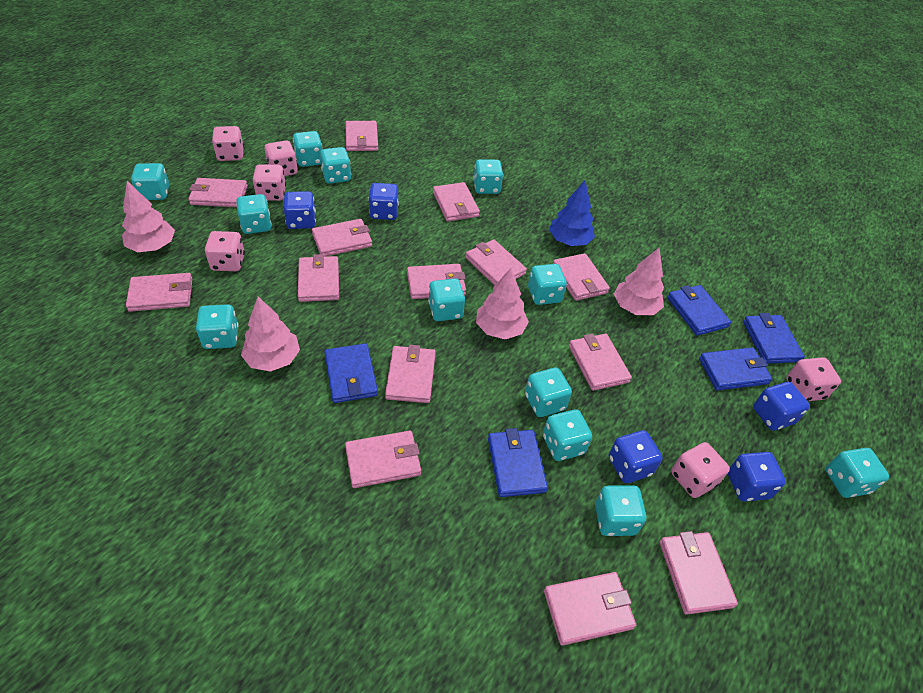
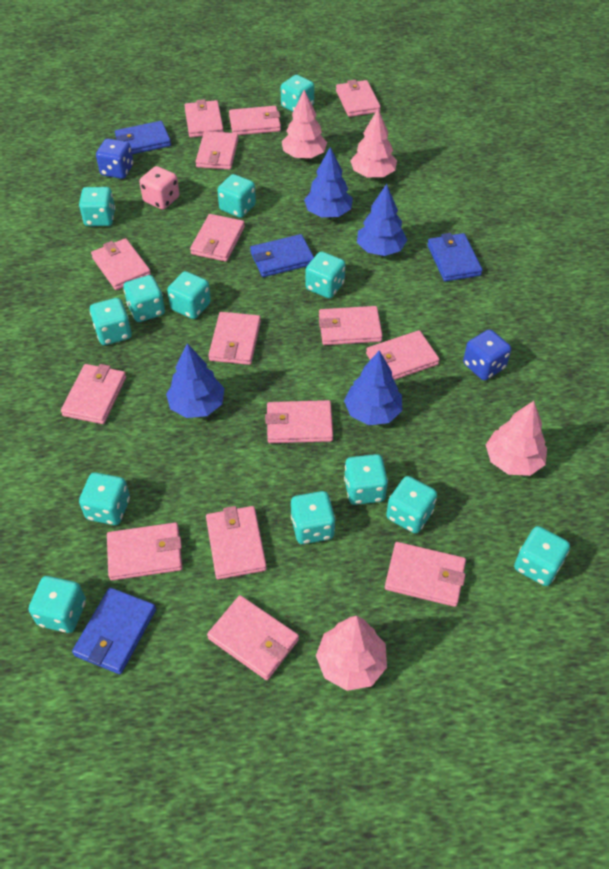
blue dice: [284,191,316,229] [368,183,399,220] [609,430,663,483] [728,452,786,502] [753,382,810,431] = 5 -> [96,139,133,179] [463,329,511,380] = 2
blue tree: [549,180,595,246] = 1 -> [166,343,225,418] [304,147,353,217] [344,350,402,425] [357,184,407,256] = 4
blue wallet: [324,343,378,403] [488,428,548,497] [667,285,731,336] [699,347,772,390] [743,313,805,364] = 5 -> [72,587,156,674] [115,121,171,154] [250,234,314,277] [427,233,483,282] = 4
pink dice: [205,231,245,271] [212,126,244,161] [252,164,286,201] [264,140,298,176] [671,442,730,498] [786,357,841,401] = 6 -> [139,166,179,210] = 1
pink wallet: [126,273,192,312] [188,178,248,207] [298,254,339,302] [312,219,372,257] [345,121,378,151] [345,431,421,488] [385,345,436,403] [407,264,466,299] [433,182,480,221] [465,239,527,286] [544,572,636,646] [553,253,610,301] [569,333,632,391] [659,531,738,615] = 14 -> [61,364,126,424] [91,238,151,290] [107,523,182,581] [184,99,224,138] [190,214,245,262] [196,131,239,170] [206,506,267,580] [207,595,299,680] [208,312,261,365] [229,106,281,135] [265,400,333,443] [319,306,383,345] [336,80,381,117] [366,330,440,380] [385,542,466,607] = 15
turquoise dice: [131,163,169,200] [196,304,239,349] [236,194,272,234] [293,131,322,167] [320,147,351,184] [428,279,465,321] [473,159,503,194] [525,367,572,417] [528,264,567,305] [543,409,592,461] [595,485,646,536] [825,448,889,498] = 12 -> [29,576,86,633] [79,187,115,226] [79,472,130,525] [90,298,132,345] [123,275,165,322] [167,271,211,319] [217,174,256,218] [281,75,314,112] [291,491,336,544] [305,251,346,298] [344,454,388,505] [386,476,437,534] [514,526,570,586] = 13

